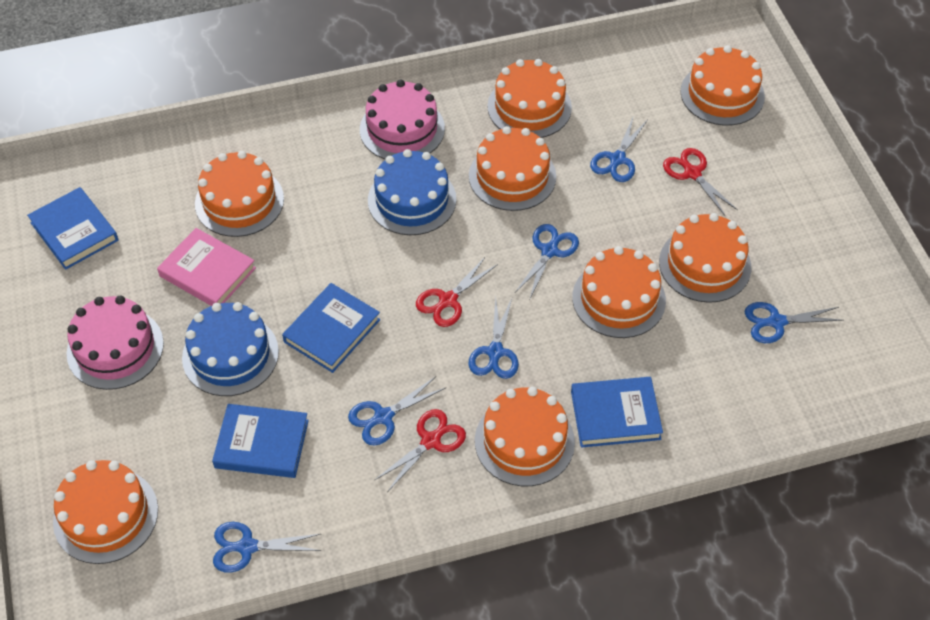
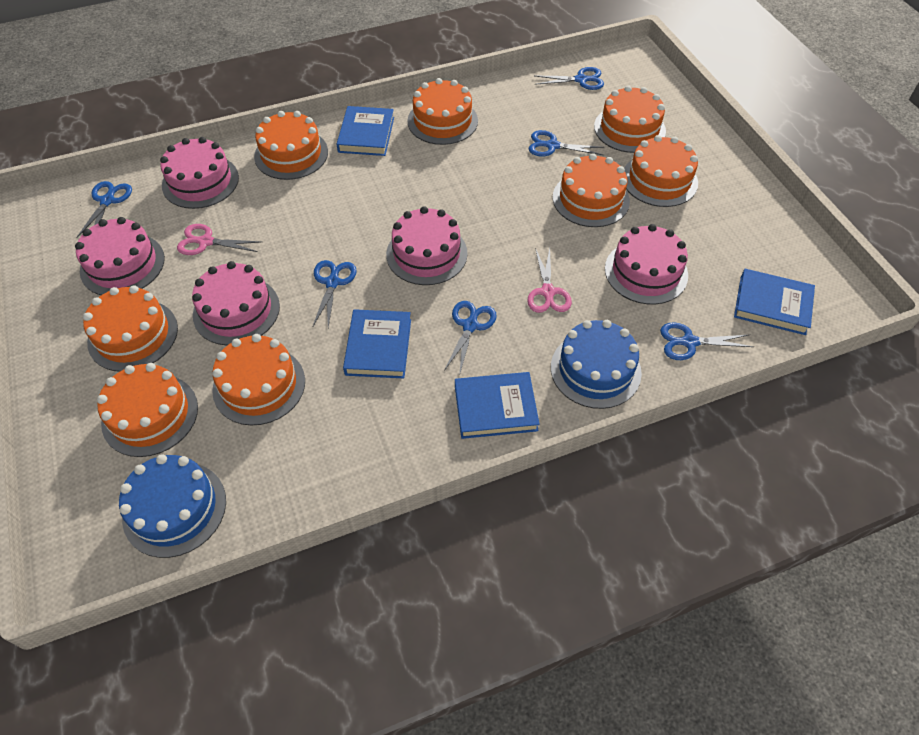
pink book: [157,228,256,306] = 1 -> none = 0
pink cake: [66,296,164,390] [360,80,445,159] = 2 -> [75,217,165,295] [160,137,239,209] [192,261,280,345] [386,206,467,285] [605,224,688,304] = 5
pink scissors: none = 0 -> [177,224,261,255] [527,248,572,313] = 2
red scissors: [375,409,466,491] [416,256,498,327] [663,148,738,216] = 3 -> none = 0

